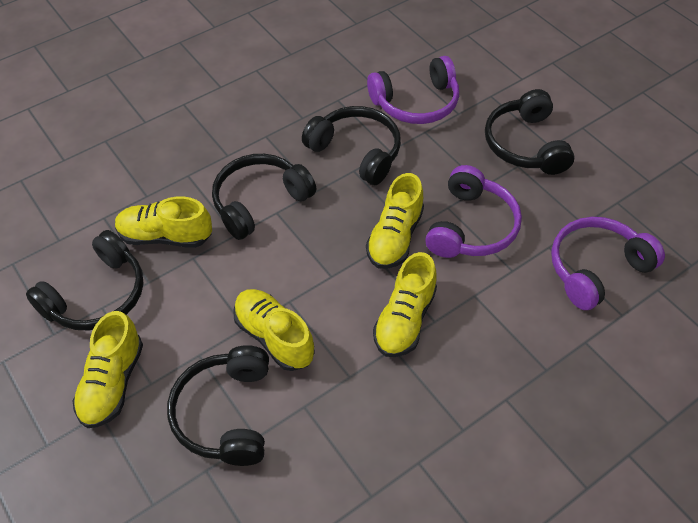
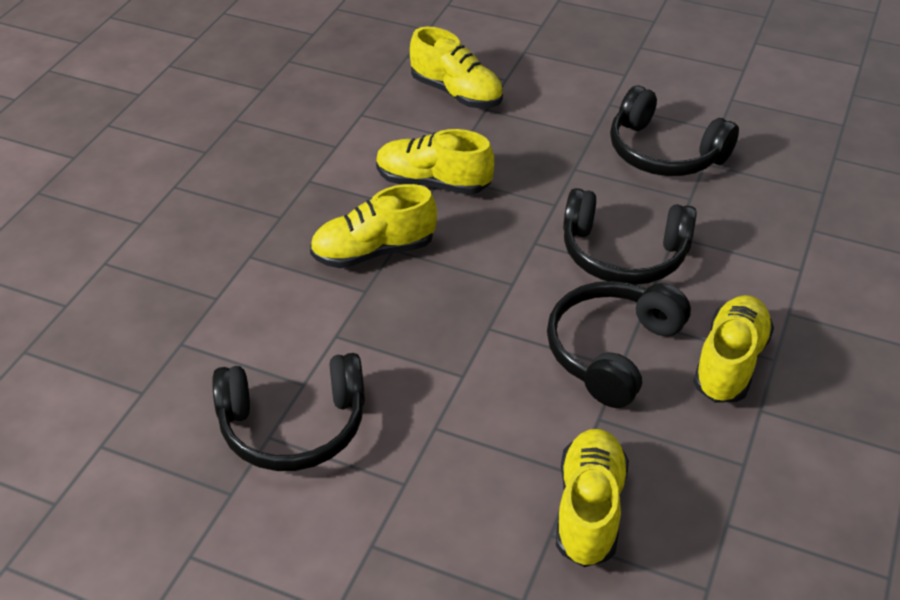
black headphones: [26,230,144,330] [167,345,269,466] [212,154,316,240] [302,106,401,185] [485,89,575,175] = 5 -> [212,353,365,471] [547,281,691,408] [563,188,697,285] [610,85,739,176] = 4
purple headphones: [367,56,459,124] [425,165,522,258] [551,217,665,310] = 3 -> none = 0

